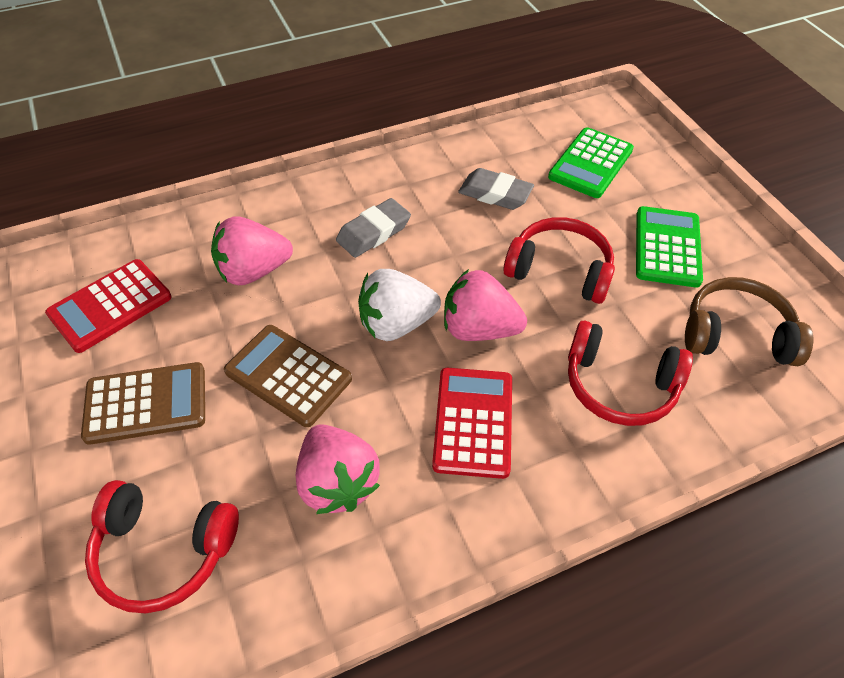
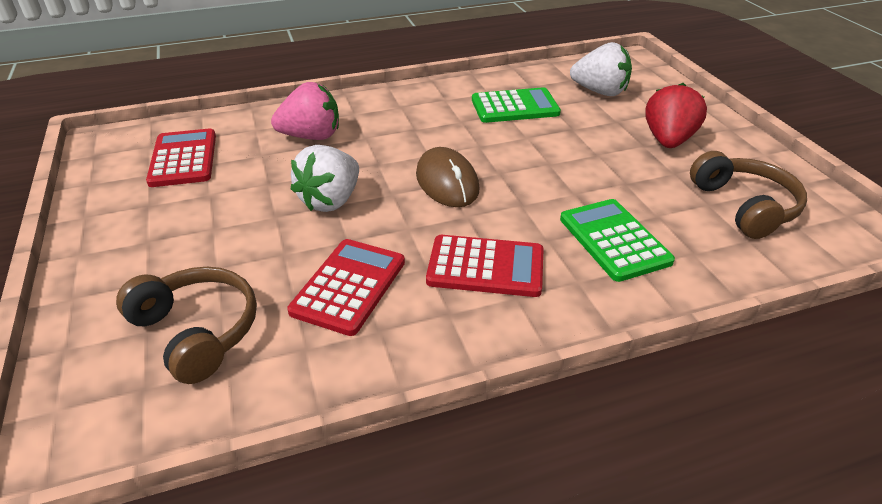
brown calculator: [81,362,205,445] [224,325,352,427] = 2 -> none = 0
brown headphones: [685,277,813,366] = 1 -> [116,267,257,384] [690,151,807,239] = 2
brown mouse: none = 0 -> [416,147,479,207] = 1
grey eraser: [336,198,411,258] [458,168,534,210] = 2 -> none = 0
pink strawberry: [211,216,293,285] [296,424,380,514] [444,269,527,341] = 3 -> [271,82,339,140] = 1
red calculator: [45,259,172,353] [432,368,512,479] = 2 -> [146,128,216,187] [287,239,405,336] [426,235,544,297] = 3
red headphones: [85,480,239,613] [503,217,615,304] [568,321,693,426] = 3 -> none = 0
red strawberry: none = 0 -> [645,83,707,148] = 1
white strawberry: [358,269,441,341] = 1 -> [291,145,359,212] [570,42,632,96] = 2

